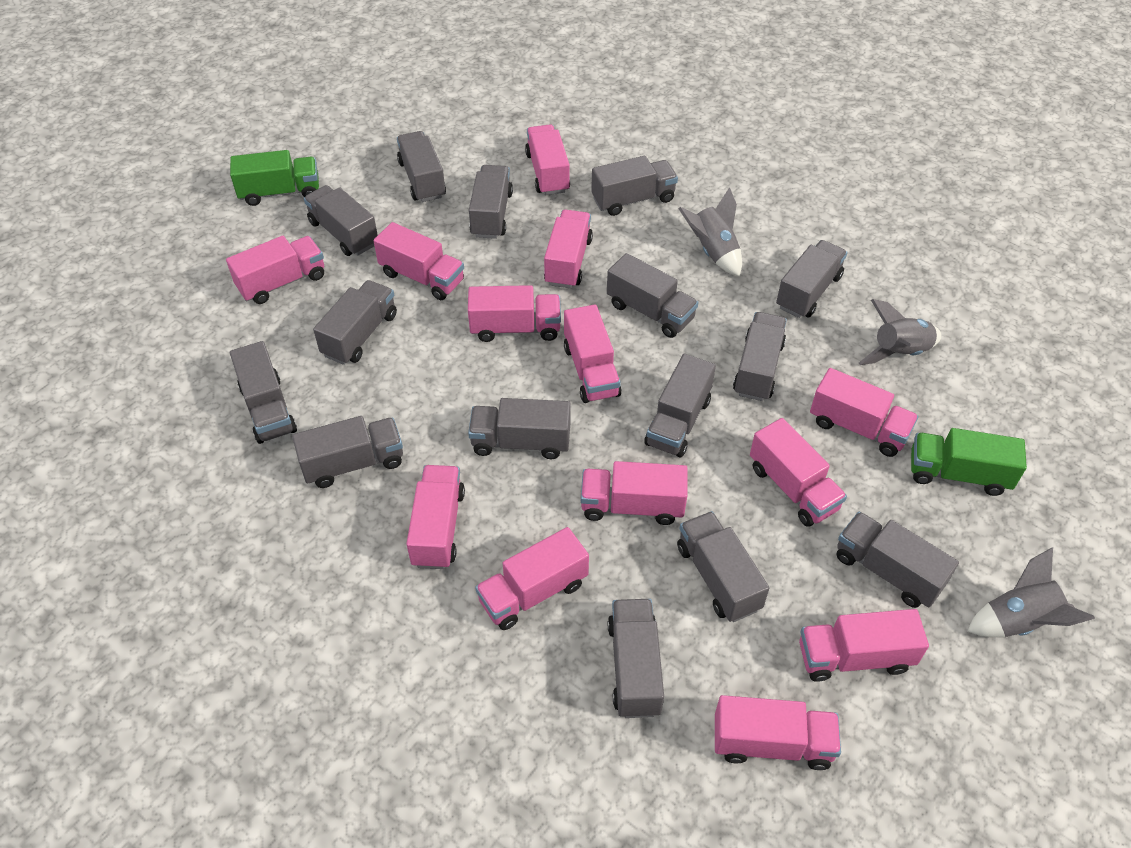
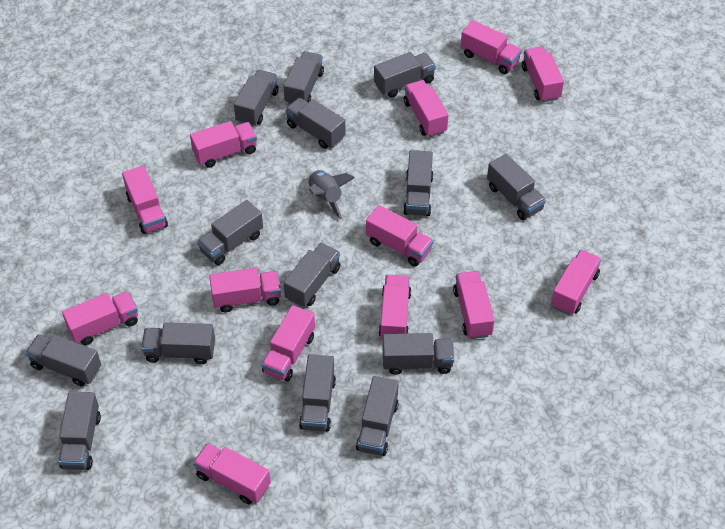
green truck: [230,150,319,206] [911,428,1027,496] = 2 -> none = 0
grey rocket: [678,187,742,276] [859,299,941,365] [968,547,1095,637] = 3 -> [308,170,355,220] = 1
grey truck: [230,341,297,444] [292,416,403,488] [304,185,378,256] [313,280,397,365] [397,131,446,202] [468,398,571,459] [469,165,513,239] [591,156,678,216] [607,253,699,338] [608,599,664,718] [644,354,716,457] [677,511,769,622] [733,312,787,401] [776,240,848,318] [837,512,959,608] = 15 -> [25,334,101,386] [58,391,101,470] [141,322,215,364] [197,200,263,265] [234,70,279,126] [284,51,324,105] [284,243,341,307] [285,97,346,149] [299,354,336,431] [356,376,399,456] [374,52,436,97] [383,333,454,375] [403,150,433,216] [487,154,546,220] = 14

